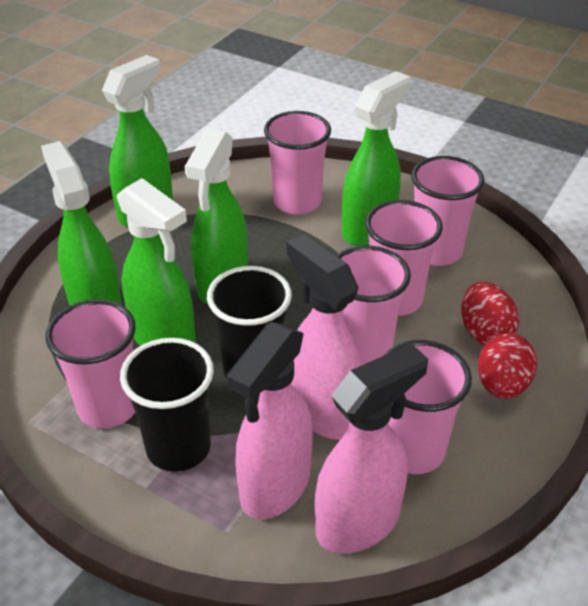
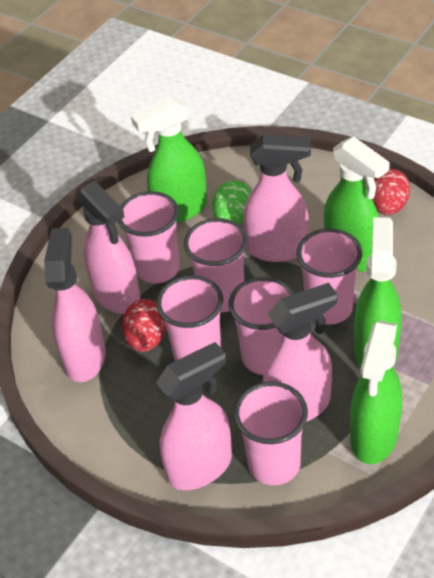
black cup: [120,338,214,472] [207,266,292,379] = 2 -> none = 0
green egg: none = 0 -> [212,180,251,224] = 1
green spray bottle: [41,141,122,306] [102,55,173,227] [117,178,196,346] [185,129,248,304] [342,71,411,246] = 5 -> [131,95,207,223] [324,136,390,272] [350,320,402,464] [354,217,402,368] = 4
pink spray bottle: [227,322,313,519] [287,234,362,440] [315,343,428,554] = 3 -> [44,228,106,382] [76,180,141,314] [156,342,232,490] [243,134,311,262] [263,283,337,422] = 5

